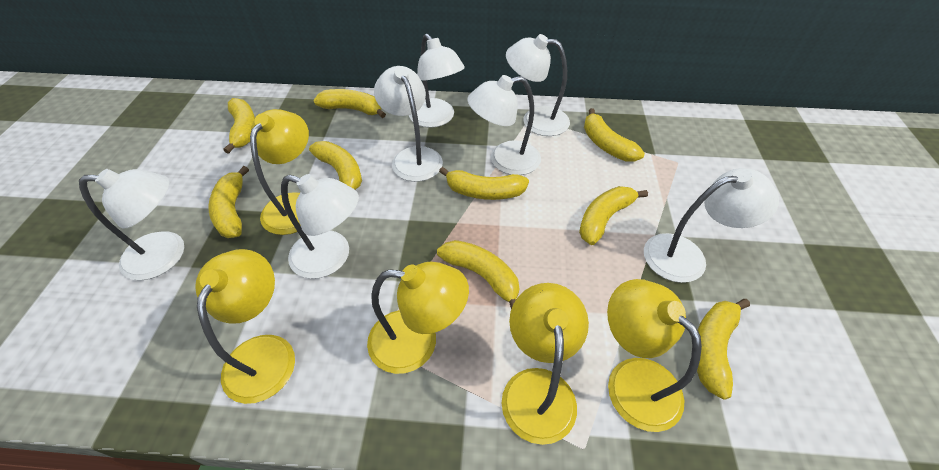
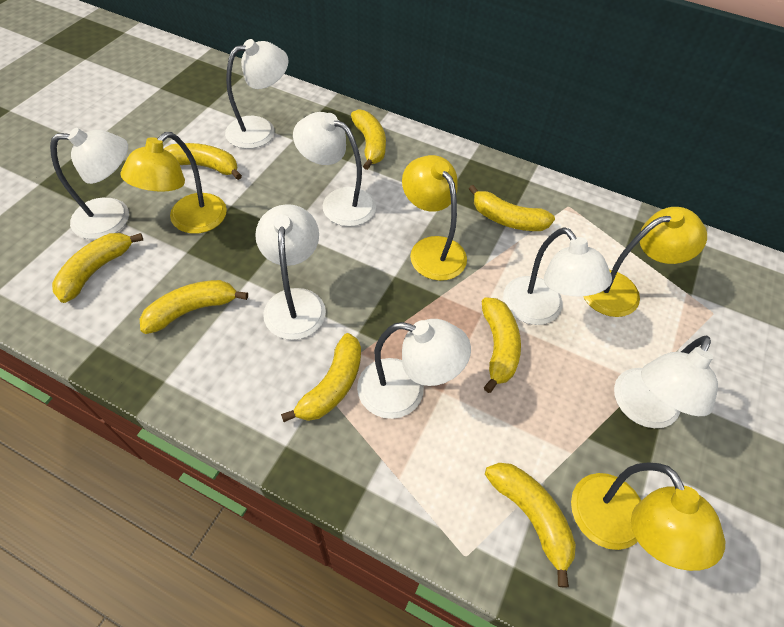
yellow banana: [209,166,249,238] [223,98,255,154] [309,141,362,190] [313,89,386,118] [437,240,520,309] [439,167,529,200] [579,186,648,245] [584,108,645,162] [697,299,750,400] = 9 -> [52,233,143,303] [140,280,248,334] [164,143,242,180] [281,333,361,422] [351,109,386,170] [469,185,555,231] [482,297,521,393] [485,463,576,588] = 8
yellow lamp: [195,249,295,404] [250,109,309,235] [367,262,469,374] [502,283,589,445] [607,279,702,432] = 5 -> [120,132,227,234] [402,155,467,281] [571,463,725,571] [583,207,707,317] = 4

